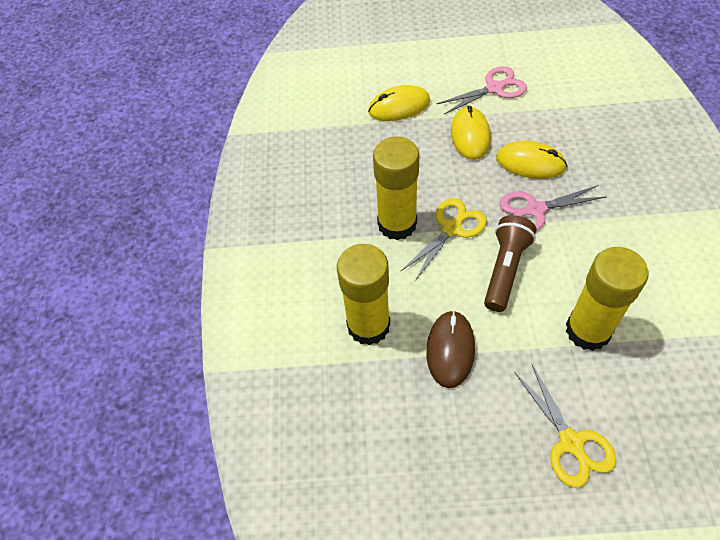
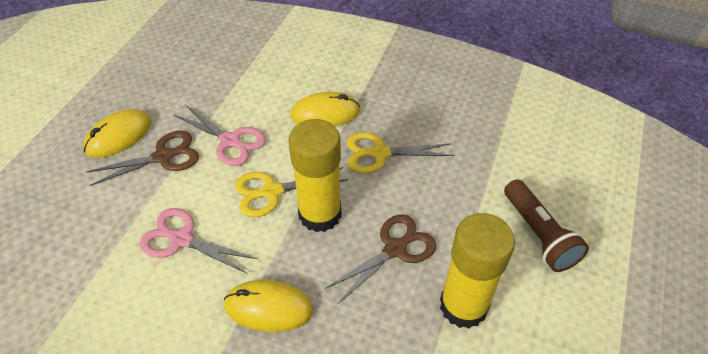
brown mouse: [426,310,475,388] = 1 -> none = 0
brown scissors: none = 0 -> [86,131,199,186] [325,214,436,304] = 2
yellow glue stick: [337,244,390,346] [373,136,419,240] [566,247,648,351] = 3 -> [288,119,342,232] [440,213,515,329] = 2

